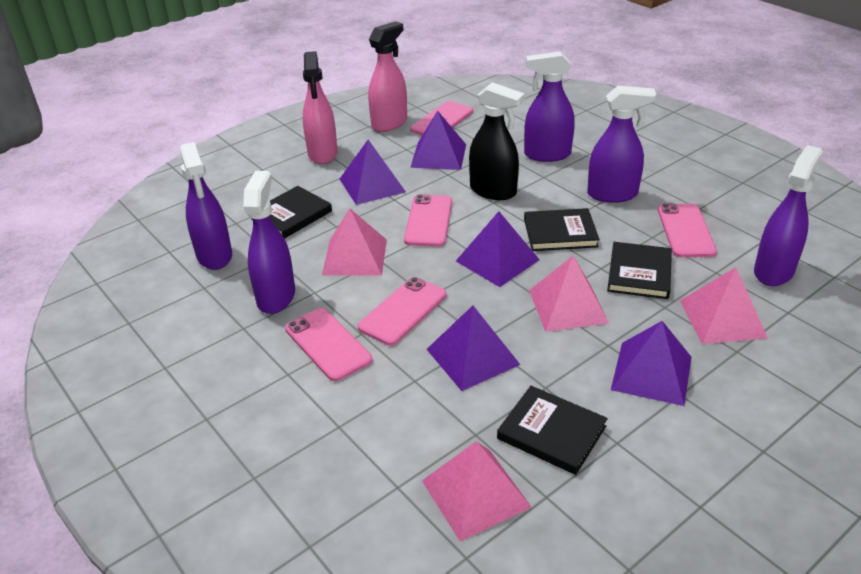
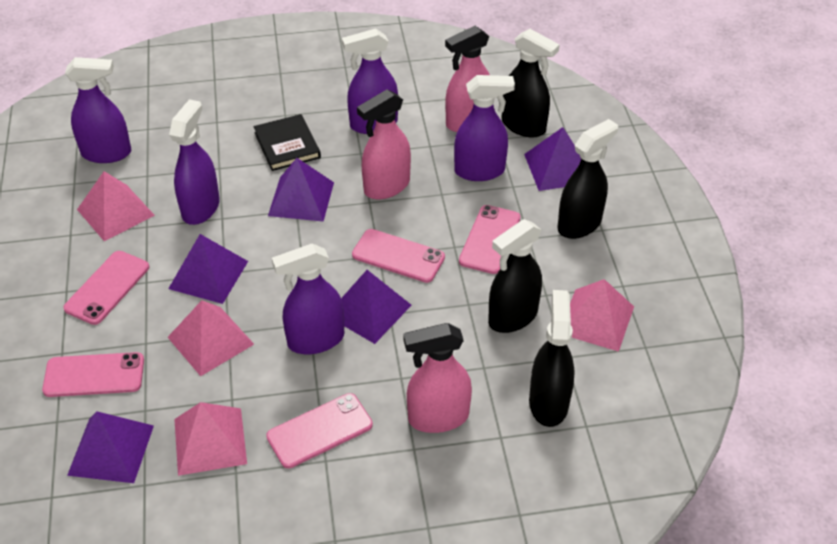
black book: [251,186,332,239] [497,386,608,475] [524,208,600,251] [607,242,672,299] = 4 -> [254,114,321,171] = 1
black spray bottle: [469,82,525,200] = 1 -> [488,219,542,333] [501,29,560,138] [529,290,575,427] [558,119,618,239] = 4
pink spray bottle: [303,51,338,164] [368,21,407,132] = 2 -> [357,89,411,200] [403,323,472,433] [445,26,490,132] = 3

